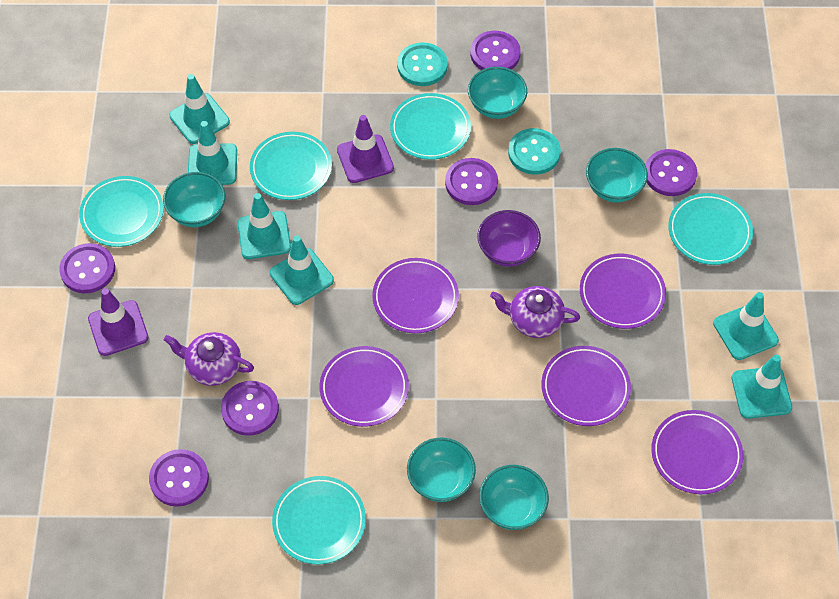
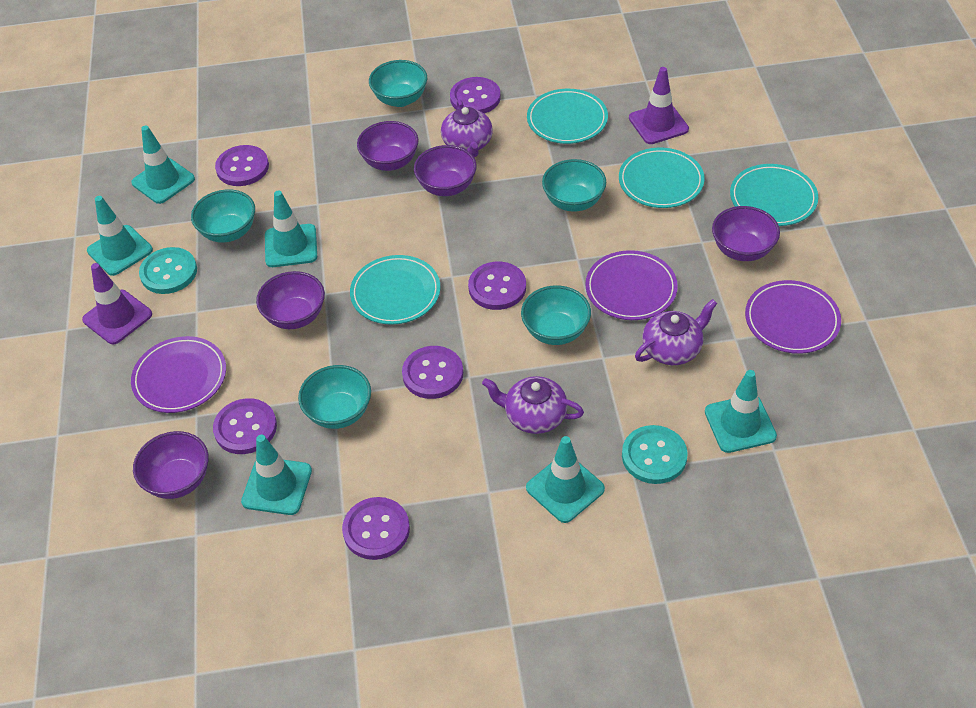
purple bowl: [477,210,541,267] = 1 -> [133,431,209,499] [256,271,325,329] [357,121,419,171] [414,145,477,196] [712,206,780,261] = 5
purple plate: [320,346,409,427] [372,258,459,333] [541,346,631,426] [580,254,666,329] [651,410,743,494] = 5 -> [131,336,226,413] [585,250,678,320] [745,280,841,354] = 3
purple teapot: [164,332,254,386] [490,286,580,338] = 2 -> [441,99,493,157] [482,376,584,434] [635,299,717,365] = 3
turquoise plate: [79,176,164,247] [250,132,332,200] [272,476,366,564] [390,93,471,160] [668,193,753,265] = 5 -> [350,255,440,325] [527,89,608,144] [619,148,705,208] [730,164,818,226] = 4

